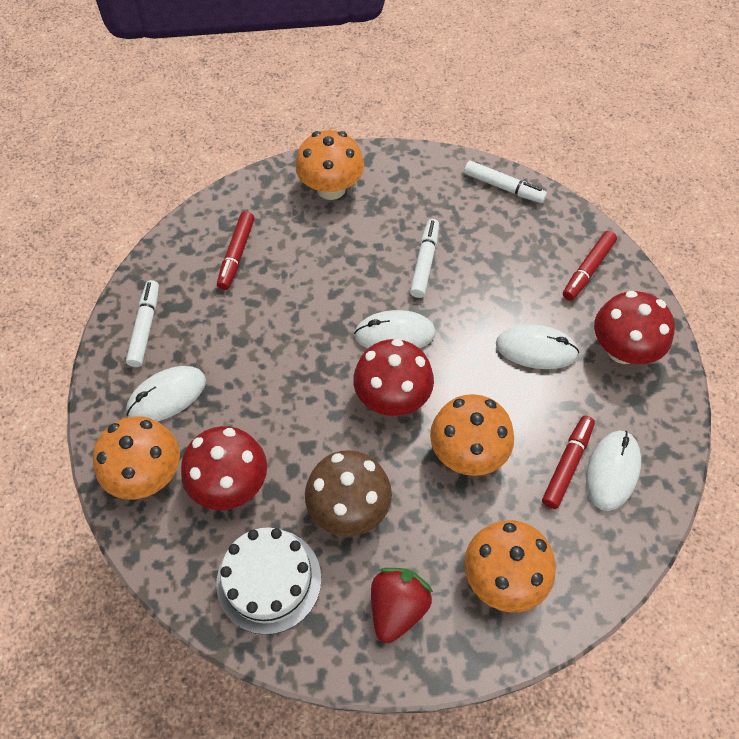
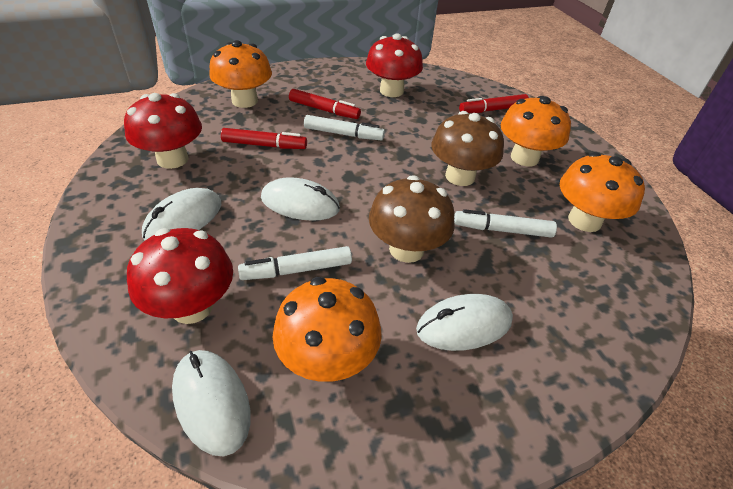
brown mushroom: [305,450,392,537] = 1 -> [369,175,455,263] [431,111,504,186] = 2
red strawberry: [371,568,433,643] = 1 -> none = 0
white cake: [216,527,321,635] = 1 -> none = 0

